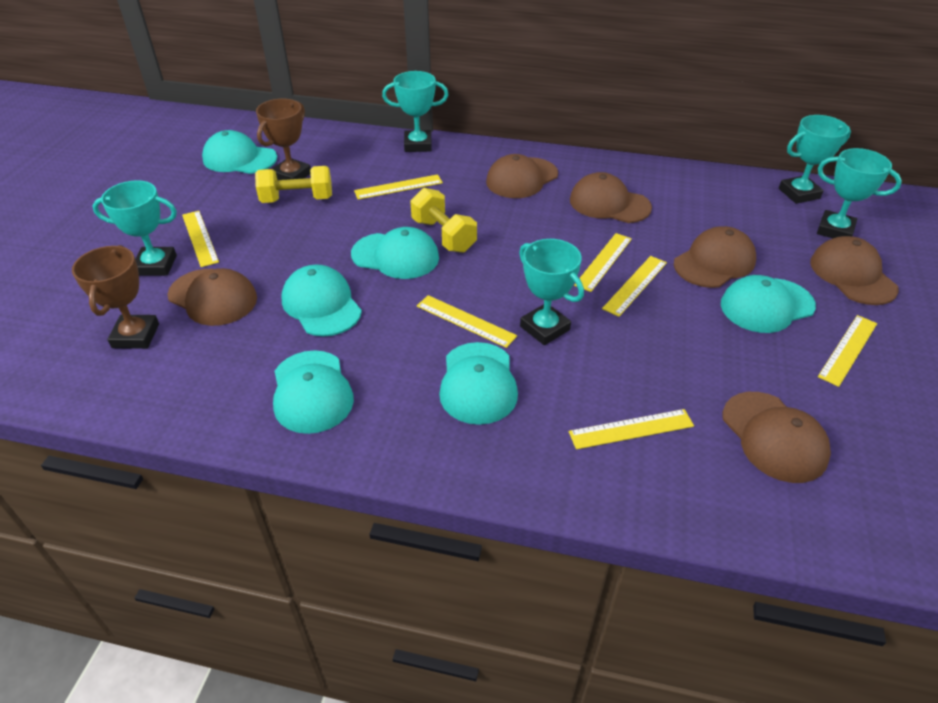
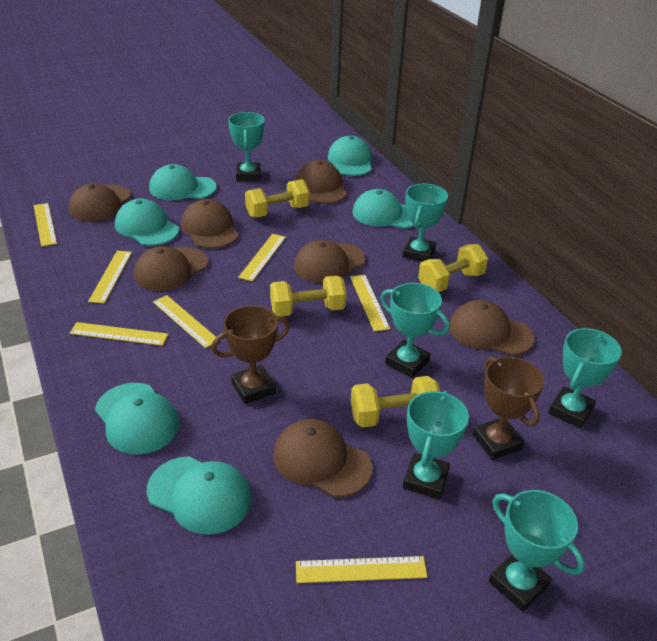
brown cap: [168,268,257,326] [486,154,558,198] [570,172,652,223] [674,226,756,288] [722,392,831,483] [810,236,899,305] = 6 -> [69,183,131,222] [134,246,208,291] [181,199,238,249] [273,419,373,497] [294,240,365,283] [296,160,347,204] [449,300,534,356] = 7
turquoise trophy: [93,180,177,276] [382,71,449,152] [519,239,584,345] [779,115,851,204] [817,148,902,238] = 5 -> [228,112,265,181] [380,283,450,378] [403,183,448,262] [403,391,469,499] [489,490,585,612] [548,328,622,428] = 6
yellow dumbbell: [255,166,332,203] [410,188,477,253] = 2 -> [245,179,310,218] [270,275,347,316] [351,376,440,428] [418,244,488,292] = 4

